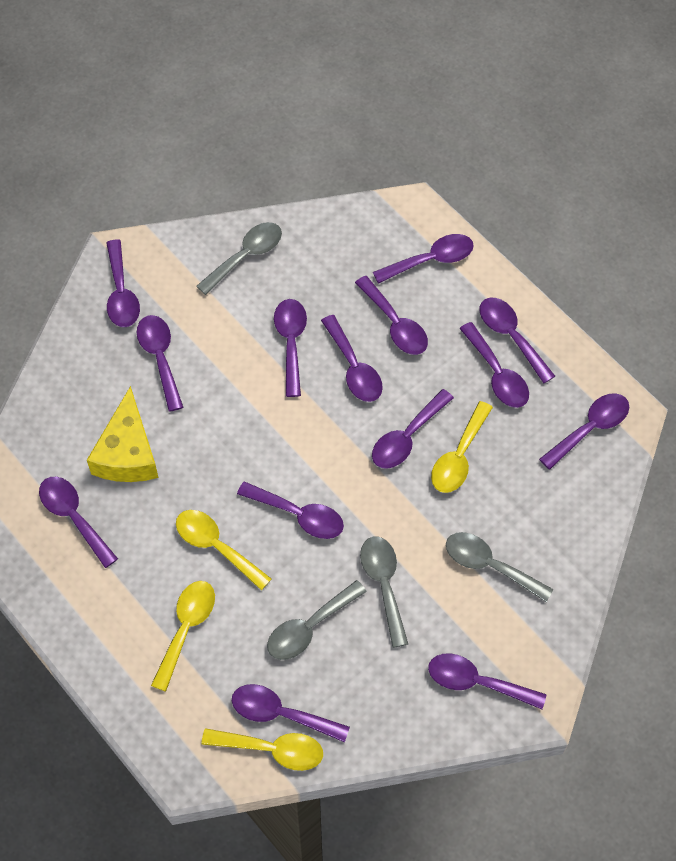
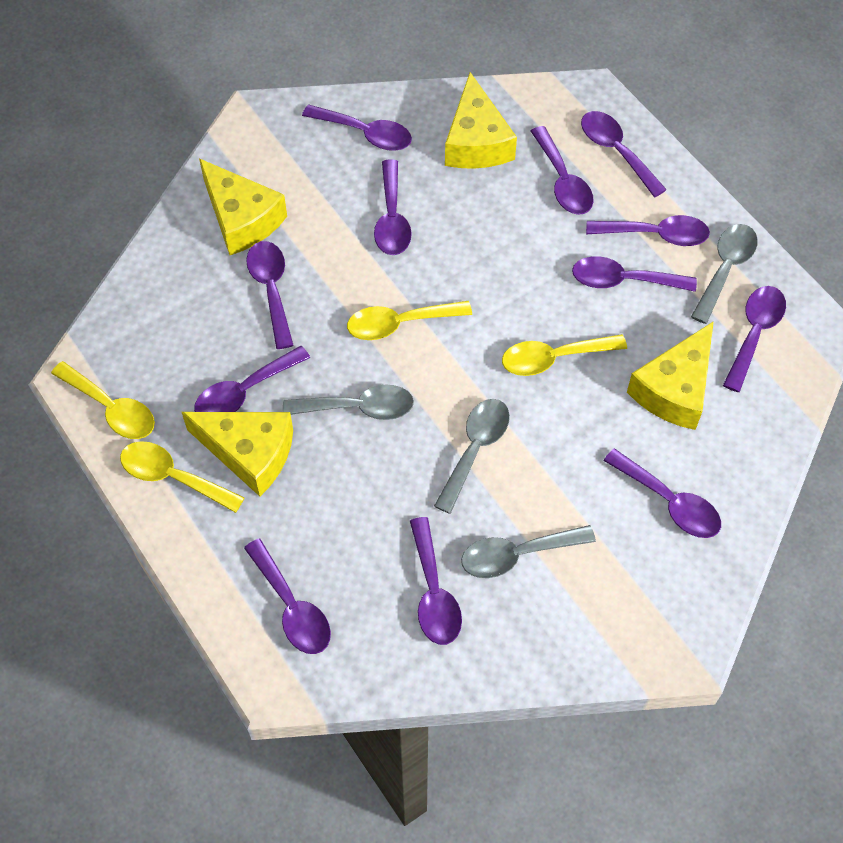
purple spoon: [39,477,118,568] [106,240,140,327] [137,315,183,412] [232,684,350,742] [237,481,344,539] [274,299,307,397] [321,315,383,402] [355,276,428,355] [372,389,454,469] [373,234,474,284] [428,653,546,709] [459,322,529,408] [480,298,555,384] [539,393,629,470] = 14 -> [194,346,310,412] [244,539,331,654] [246,241,294,349] [302,105,412,151] [374,159,412,255] [410,517,462,645] [531,126,594,215] [572,256,697,292] [581,111,667,197] [586,215,710,246] [603,449,721,538] [723,286,786,392] = 12
yellow cheese: [87,386,159,482] = 1 -> [182,412,293,496] [199,159,287,255] [445,72,517,169] [627,321,714,430] = 4

